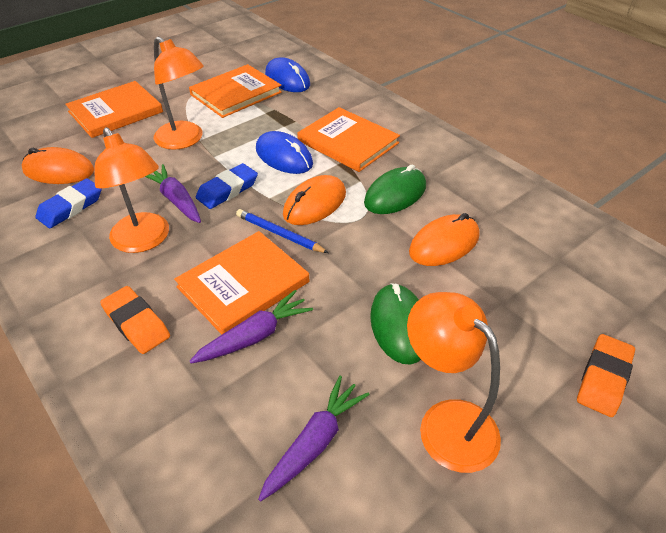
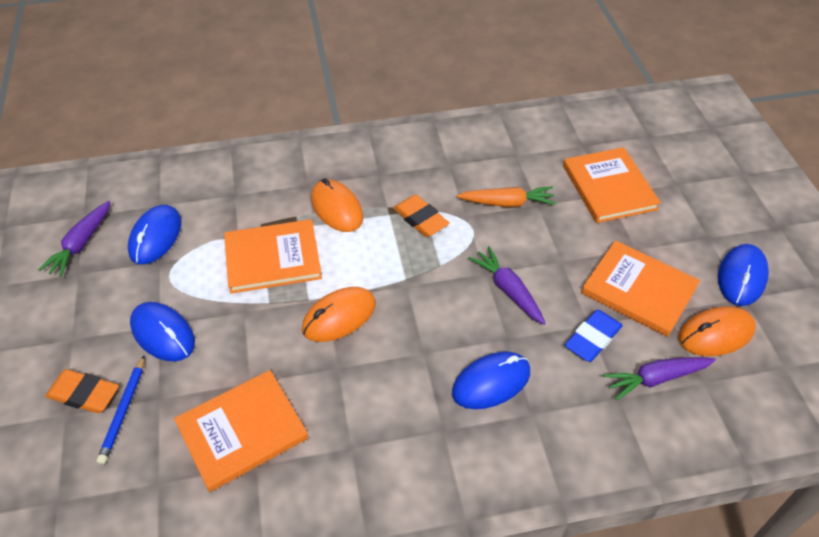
blue eraser: [35,178,102,228] [196,163,258,209] = 2 -> [565,309,623,362] = 1
blue mouse: [256,131,313,174] [265,57,310,92] = 2 -> [128,205,181,264] [130,302,195,362] [452,352,530,409] [718,244,769,306] = 4
green mouse: [364,165,426,214] [370,283,421,365] = 2 -> none = 0
orange carrot: none = 0 -> [457,187,556,207] = 1
orange lamp: [95,127,169,253] [153,36,204,150] [407,292,501,473] = 3 -> none = 0

